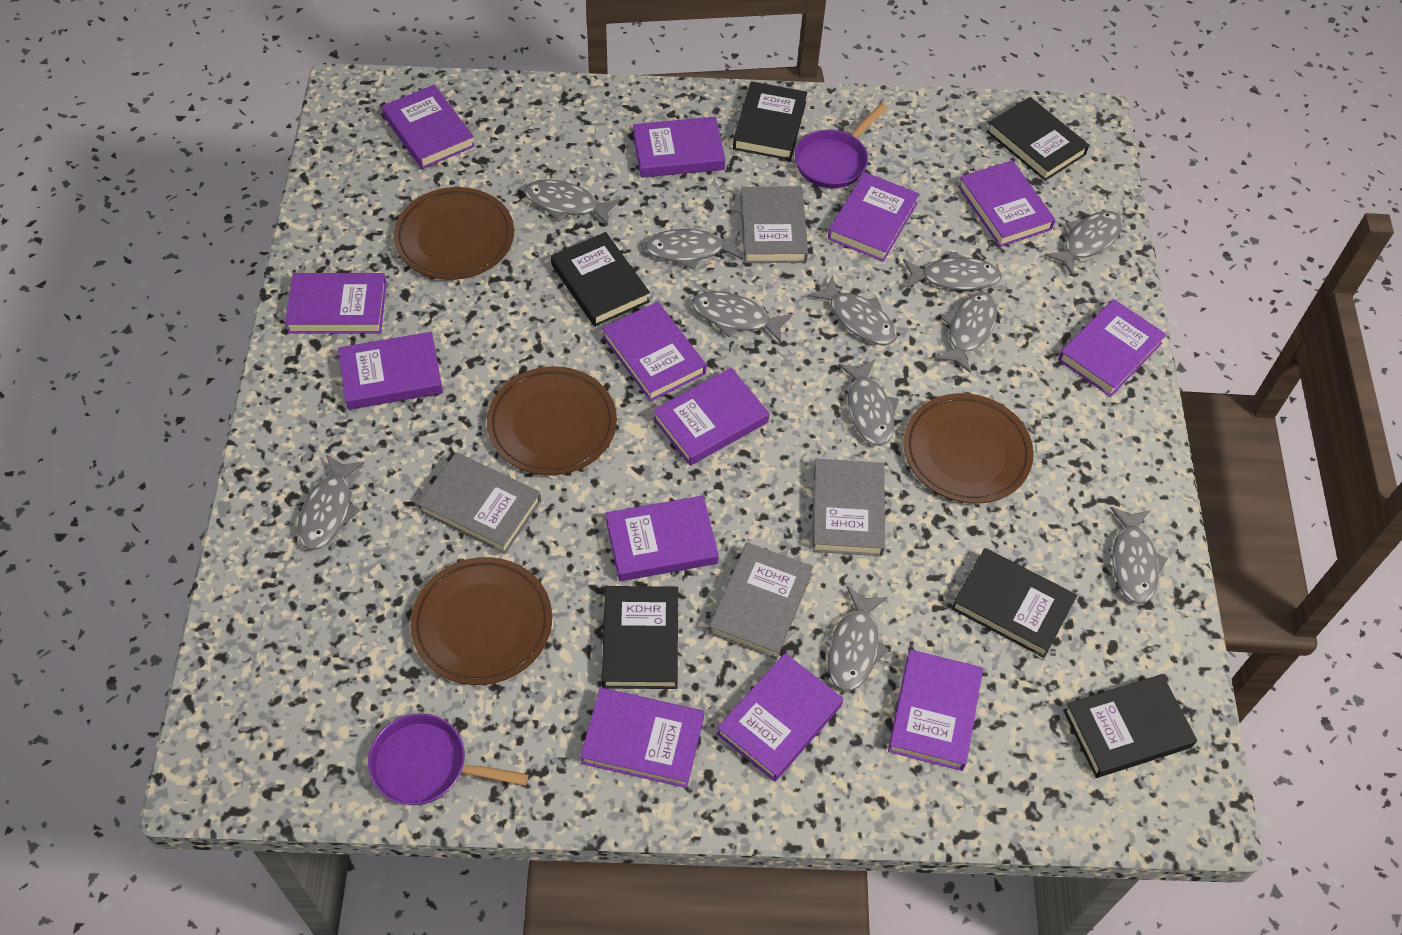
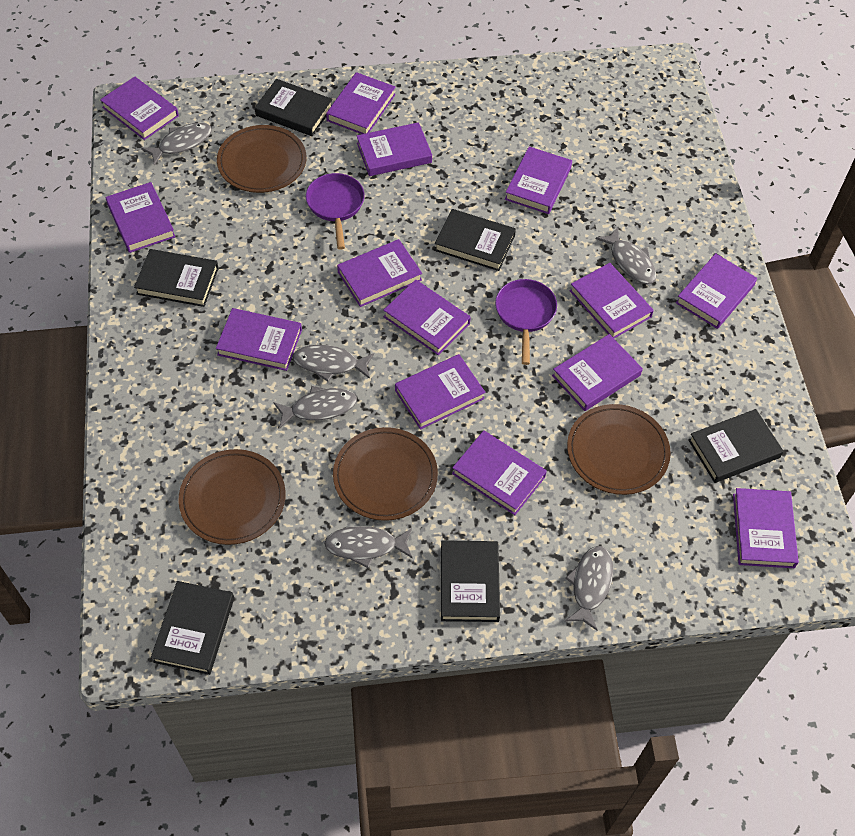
grey book: [418,452,541,554] [709,542,813,660] [741,187,808,263] [812,459,885,556] = 4 -> none = 0
grey fish: [298,455,364,550] [524,179,620,225] [644,229,743,269] [692,291,792,343] [808,276,897,345] [828,587,889,691] [838,359,899,446] [903,251,1002,291] [935,292,997,373] [1044,211,1123,276] [1110,507,1168,604] = 11 -> [141,122,212,166] [273,386,357,428] [292,345,374,381] [324,526,413,568] [565,546,613,631] [596,227,657,284] = 6
purple book: [285,273,387,334] [338,332,443,410] [382,85,475,169] [580,688,704,788] [602,301,707,402] [606,495,719,581] [633,117,726,178] [653,368,769,466] [717,653,843,782] [828,172,919,262] [888,649,983,771] [958,160,1055,247] [1058,299,1167,397] = 13 -> [100,76,179,140] [106,182,175,253] [216,308,302,371] [326,72,396,134] [337,239,422,307] [357,122,432,176] [383,279,471,355] [395,354,485,430] [452,430,547,515] [505,147,572,214] [552,334,643,411] [570,263,654,338] [676,253,757,329] [733,488,799,568] = 14

